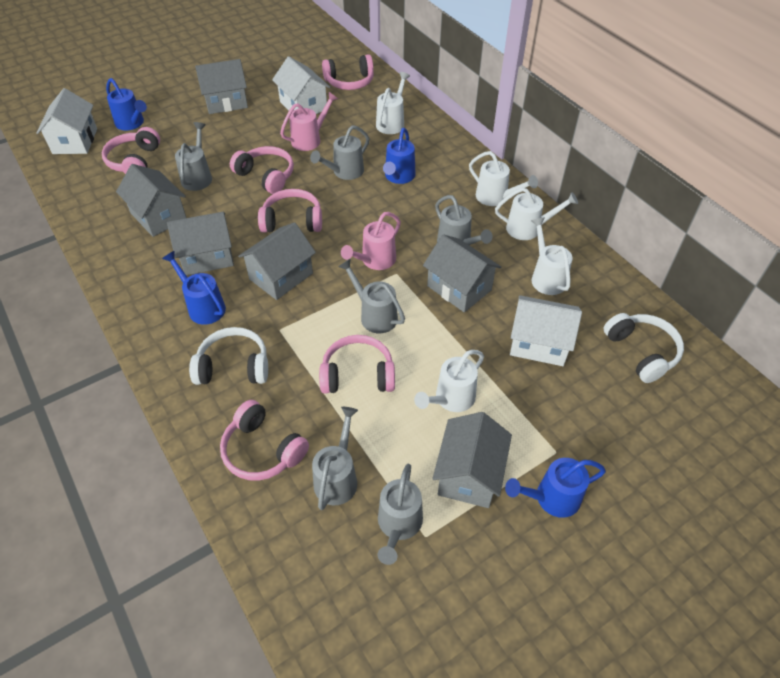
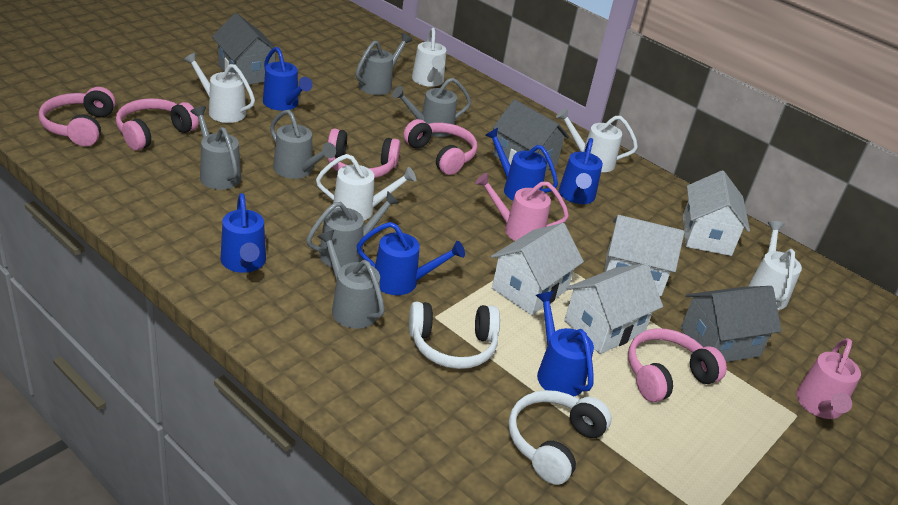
blue watering can: [106,78,147,130] [162,251,226,325] [383,128,416,184] [505,458,606,518] = 4 -> [220,193,266,273] [263,47,313,111] [357,222,465,295] [486,128,558,200] [536,291,594,397] [559,138,603,204] = 6
grey house: [116,164,186,237] [167,212,234,275] [195,59,248,114] [238,222,316,300] [423,234,501,312] [432,412,512,508] = 6 -> [212,13,278,85] [493,99,570,170] [681,286,782,362] = 3
pink headphones: [102,127,160,174] [220,400,309,481] [230,146,294,194] [258,189,322,233] [319,335,395,394] [322,54,374,90] = 6 -> [39,87,116,146] [116,98,199,151] [327,128,401,178] [403,119,477,175] [628,328,727,402] = 5
white house: [36,88,97,154] [272,56,330,114] [510,295,582,366] = 3 -> [491,223,584,315] [564,264,663,354] [604,215,685,296] [683,170,750,256] = 4

